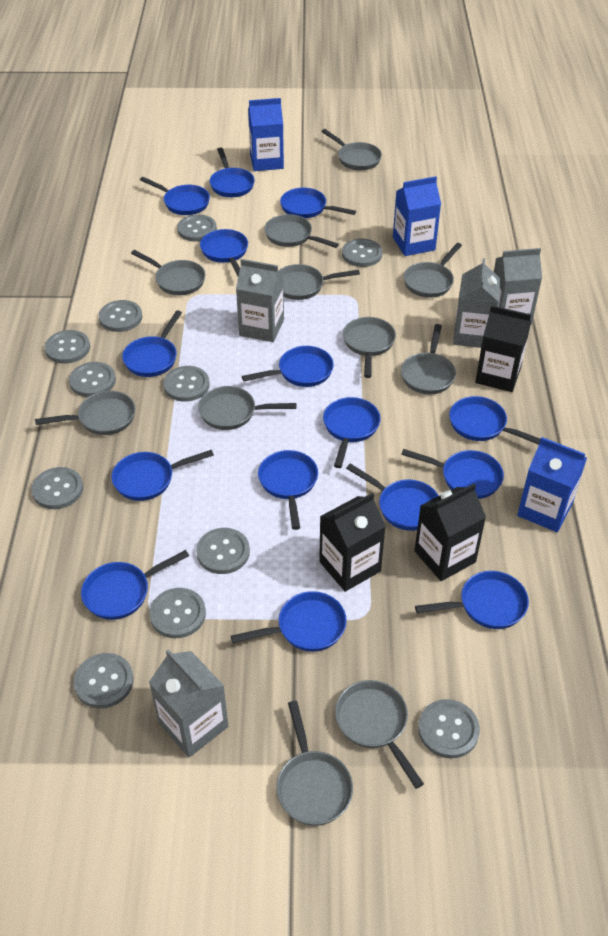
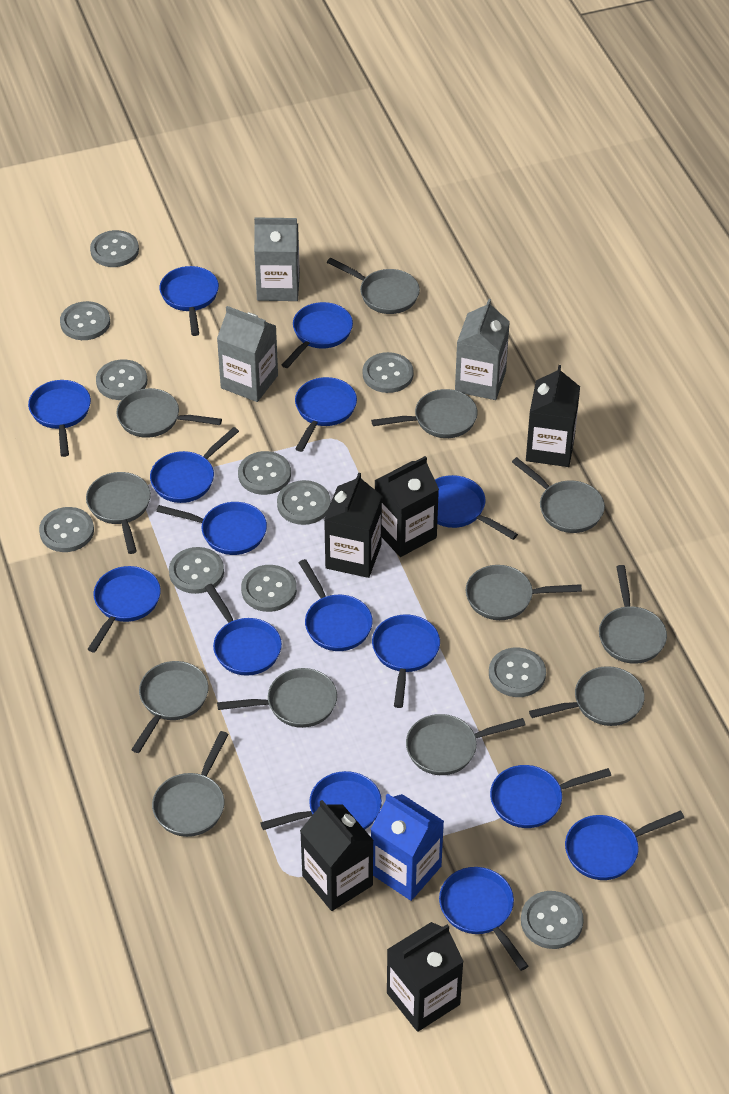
black carton: [319,493,386,592] [414,484,486,581] [475,305,531,392] = 3 -> [300,800,374,911] [324,473,382,578] [374,456,439,557] [387,922,464,1032] [526,365,580,467] = 5
blue carton: [248,98,284,171] [393,176,441,256] [517,437,587,532] = 3 -> [371,793,444,901] = 1
grey carton: [149,649,228,757] [236,259,284,342] [453,258,500,348] [494,248,542,325] = 4 -> [217,306,278,402] [254,217,300,301] [455,299,510,400] = 3
grey pan: [35,391,135,435] [131,250,205,295] [198,386,297,430] [264,214,339,248] [276,701,353,826] [278,264,360,300] [321,129,382,170] [335,680,424,789] [343,317,396,378] [401,324,456,394] [404,243,462,298] = 11 -> [86,472,151,554] [117,388,222,438] [131,661,208,753] [152,731,228,837] [217,668,337,728] [327,258,420,314] [371,389,478,438] [406,714,525,775] [466,565,582,620] [512,457,605,533] [529,666,645,726] [599,565,667,664] = 12

